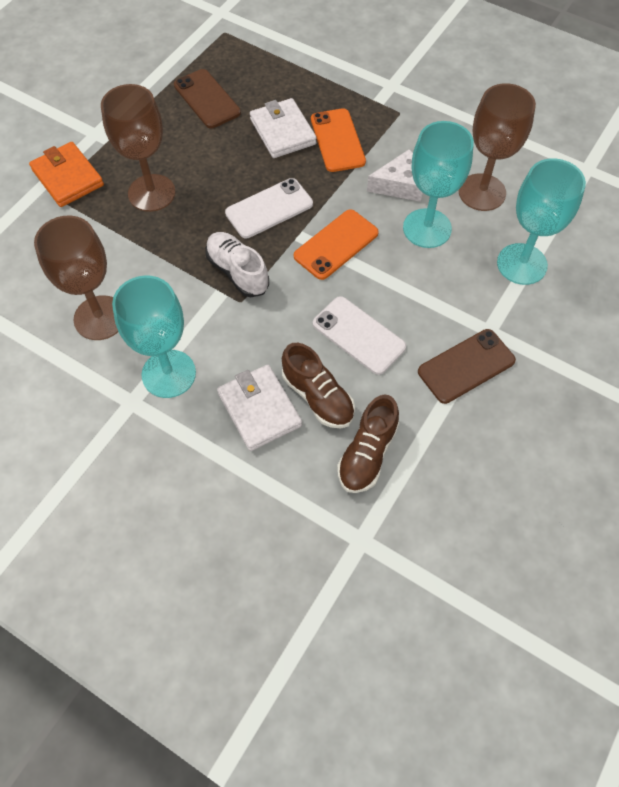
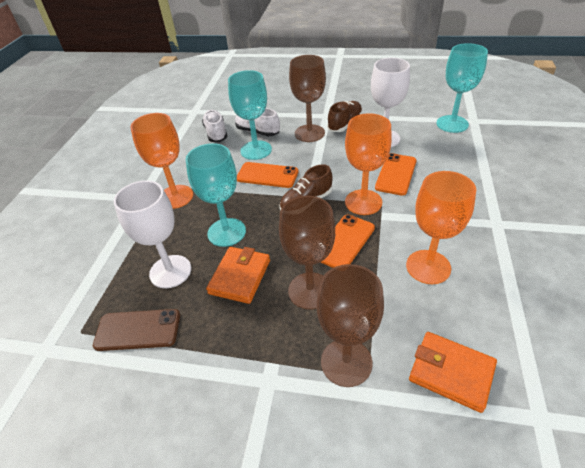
brown phone: [174,69,241,128] [418,329,516,404] = 2 -> [93,309,180,351] = 1
orange goblet: none = 0 -> [130,113,193,209] [345,113,392,215] [406,171,476,284] = 3
orange phone: [294,209,379,280] [311,108,366,172] = 2 -> [237,162,299,188] [321,215,375,268] [375,153,417,196] = 3
orange wallet: [29,142,104,207] = 1 -> [206,247,270,304] [409,332,497,413] = 2
white cheese: [367,149,423,202] = 1 -> none = 0
white goblet: none = 0 -> [114,180,191,288] [371,58,410,147] = 2
white phone: [225,178,313,238] [313,296,406,375] = 2 -> none = 0
white shoe: [206,232,269,297] = 1 -> [202,110,228,142] [235,108,280,137] = 2
white wallet: [217,365,302,451] [250,98,317,158] = 2 -> none = 0

